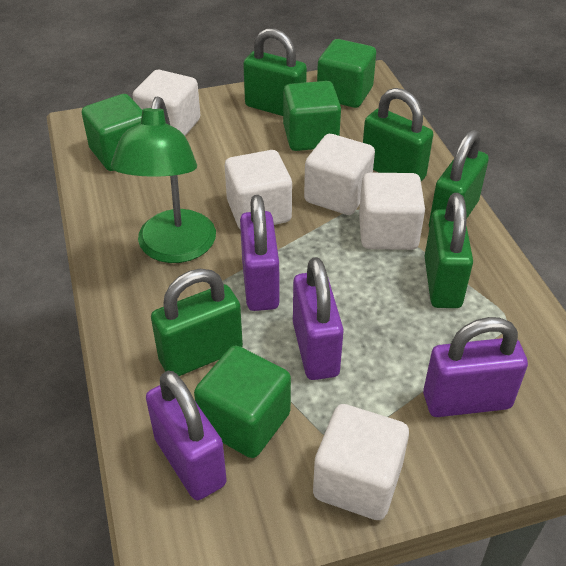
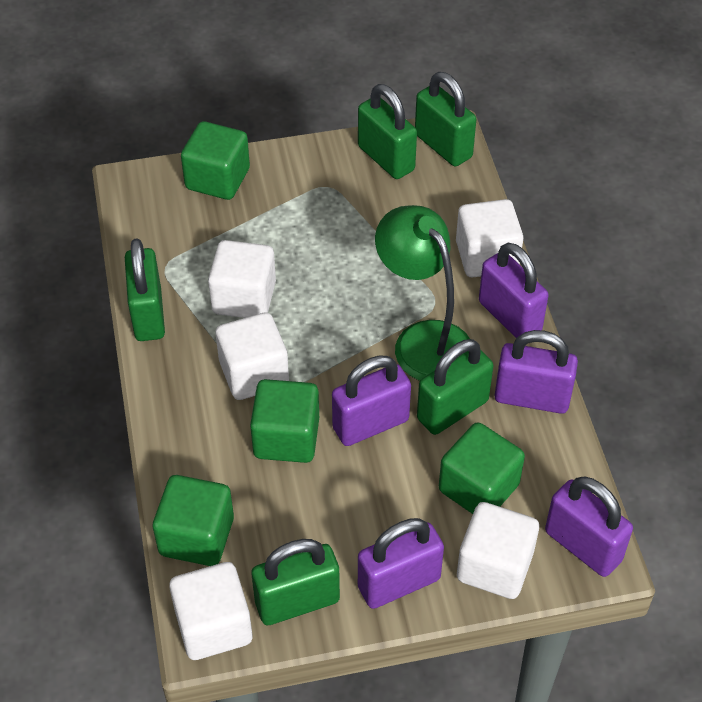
purple padlock: [146,371,227,500] [240,195,280,311] [293,257,344,380] [423,317,528,417] = 4 -> [332,356,411,446] [358,518,444,609] [479,243,549,338] [495,330,578,414] [545,477,633,577] = 5

